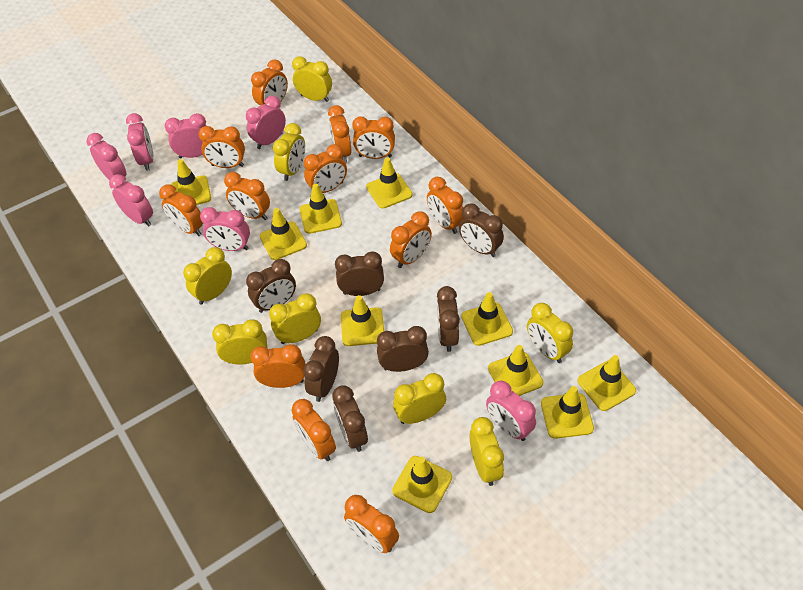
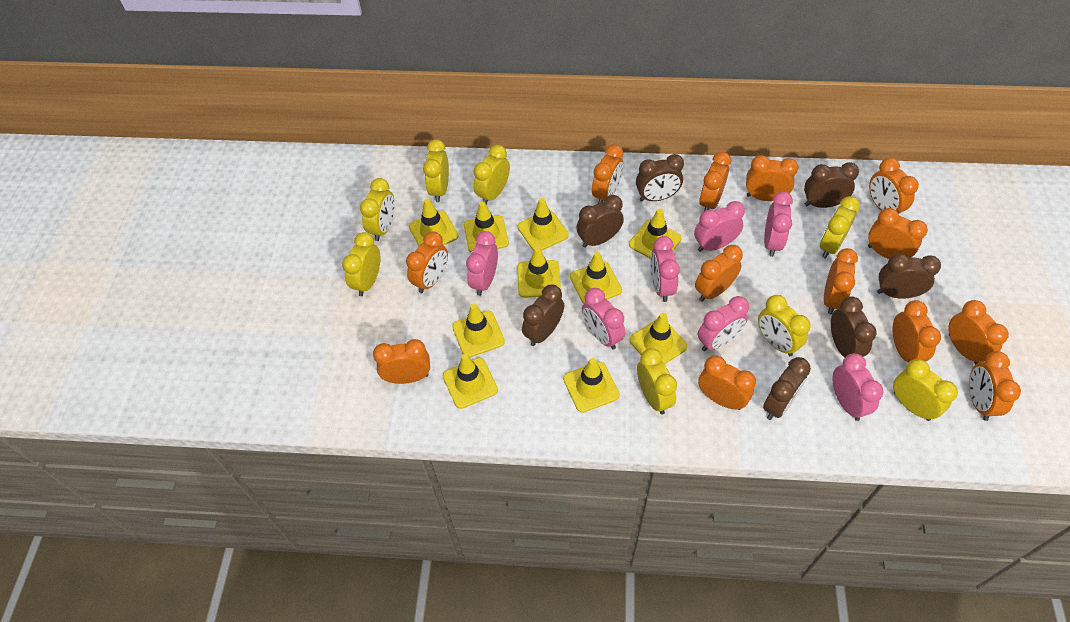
orange clock: [159,184,203,236] [198,126,245,168] [224,172,270,220] [250,344,305,388] [251,59,288,106] [291,399,336,461] [304,144,347,193] [328,105,351,163] [344,495,399,553] [352,116,395,159] [390,211,432,268] [427,177,463,234] = 12 -> [373,339,430,384] [406,231,448,293] [592,144,623,203] [695,245,743,302] [698,355,756,410] [699,152,731,211] [746,155,798,201] [824,248,858,314] [868,208,928,259] [869,158,919,214] [892,300,941,363] [948,300,1009,365] [969,351,1021,421] = 13

